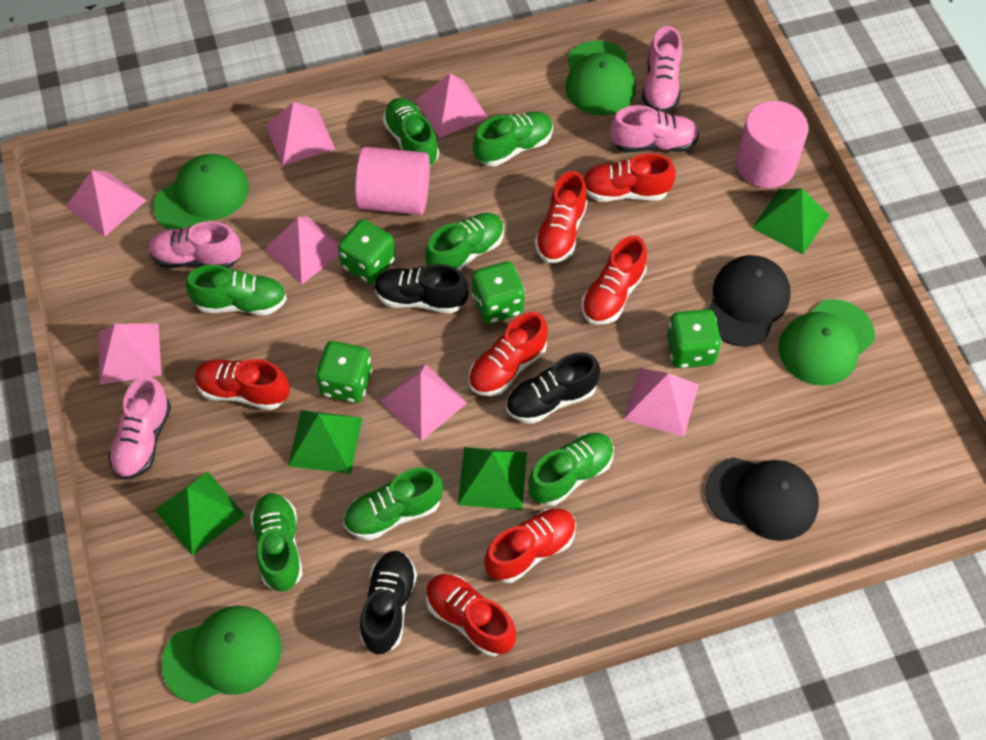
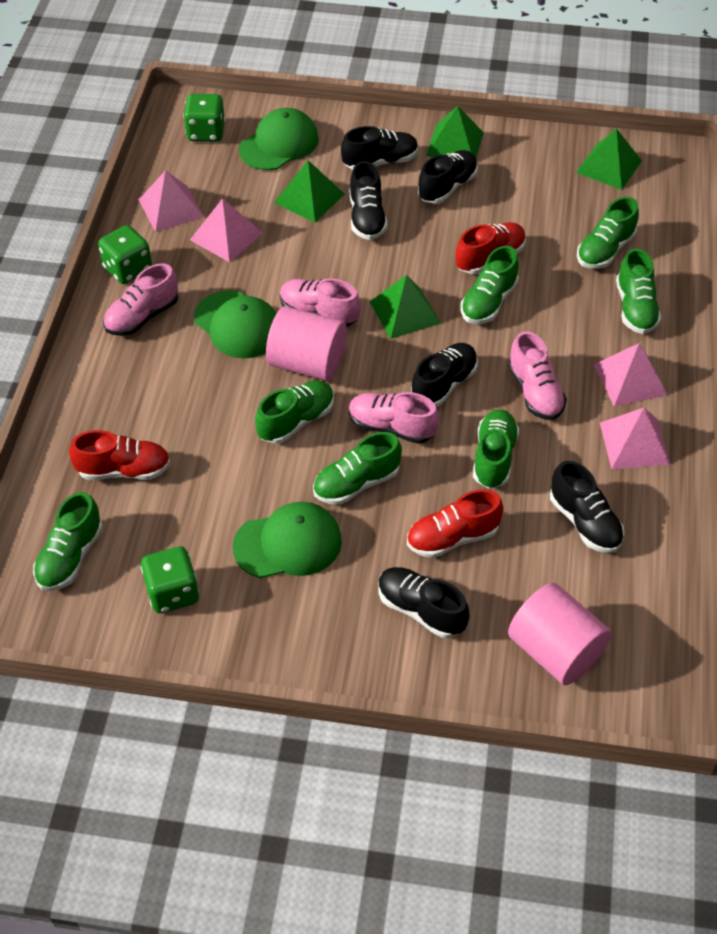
black cap: [705,457,819,541] [708,255,791,347] = 2 -> none = 0
black shoe: [360,551,417,654] [374,264,469,314] [506,352,600,424] = 3 -> [341,126,418,170] [349,161,387,240] [378,567,469,638] [411,343,478,407] [418,150,478,204] [550,461,624,553] = 6
green cap: [153,154,249,230] [161,606,282,703] [566,40,636,115] [779,299,875,386] = 4 -> [194,290,277,358] [233,502,342,578] [239,108,319,170] = 3
green dice: [316,341,372,403] [338,219,396,284] [472,261,525,324] [667,309,722,368] = 4 -> [98,225,152,284] [141,546,199,613] [183,94,225,142] = 3
pink pyramid: [66,170,147,237] [98,324,162,385] [264,216,339,285] [265,102,335,166] [380,364,467,441] [416,73,488,138] [623,368,699,437] = 7 -> [139,170,204,232] [190,198,263,262] [593,343,667,407] [600,408,670,469] = 4
red shoe: [194,359,290,410] [426,574,516,656] [469,312,548,396] [485,508,576,583] [535,171,587,263] [581,236,647,325] [583,153,676,202] = 7 -> [69,430,170,480] [407,489,504,558] [456,222,526,274] = 3

